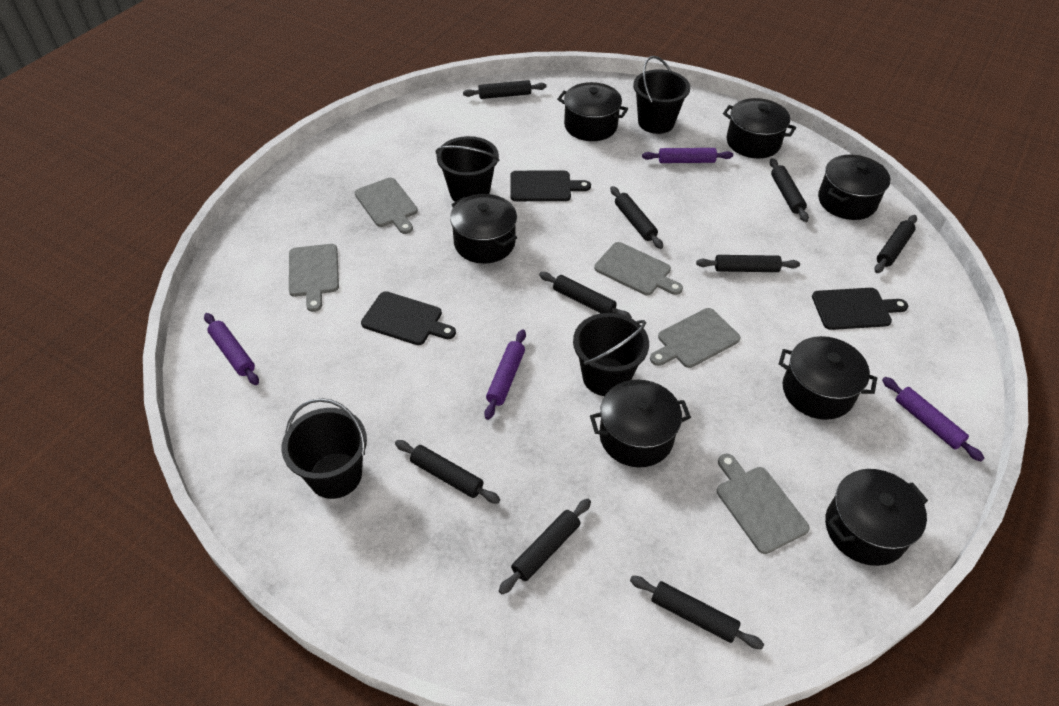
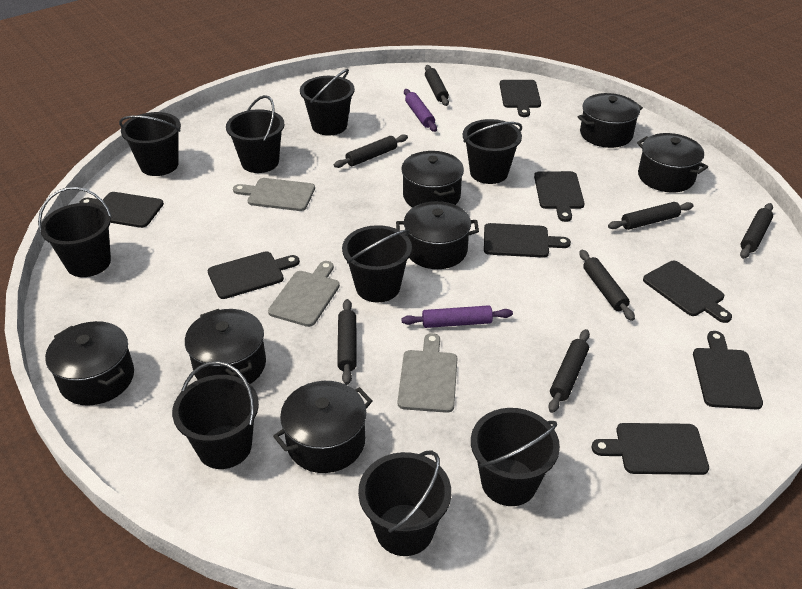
black bucket: [282,398,367,499] [435,136,499,202] [573,313,649,396] [633,56,690,134] = 4 -> [38,187,112,277] [119,112,181,176] [172,361,259,469] [226,95,284,173] [300,69,355,136] [342,225,412,302] [358,450,451,556] [463,119,522,184] [471,408,560,506] = 9
black cutting board: [361,291,456,345] [510,171,591,201] [812,288,908,330] = 3 -> [79,192,164,228] [208,251,300,299] [484,223,571,258] [500,80,541,117] [534,171,584,222] [592,423,709,475] [643,261,732,323] [693,331,763,409] = 8
black rolling pin: [395,440,500,504] [463,80,547,99] [499,499,591,594] [539,272,632,318] [610,186,663,249] [630,576,764,649] [696,255,800,272] [770,158,809,222] [874,215,917,273] = 9 -> [334,134,408,168] [337,299,357,385] [425,65,449,106] [548,329,590,413] [579,250,635,321] [608,202,694,230] [740,203,773,259] = 7
grey cutting board: [289,244,339,312] [355,178,418,234] [594,242,683,295] [650,308,740,368] [717,454,810,554] = 5 -> [233,178,315,211] [268,261,340,327] [398,333,458,413] = 3
purple rolling pin: [204,313,259,385] [484,329,526,420] [642,148,733,163] [882,377,984,461] = 4 -> [401,305,513,328] [404,89,437,132] = 2

